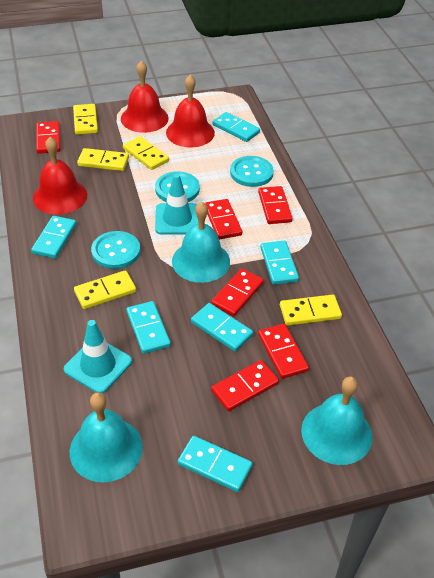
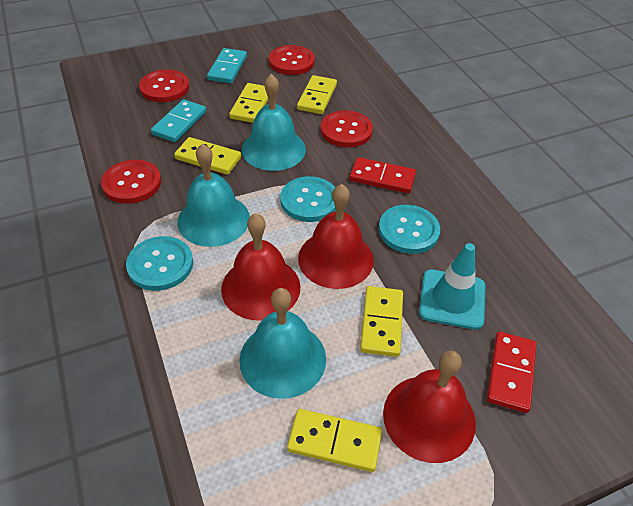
red button: none = 0 -> [101,160,161,204] [139,69,189,102] [269,45,315,75] [321,110,373,148] = 4
red domino: [36,121,60,154] [205,199,242,240] [211,268,264,317] [211,360,279,411] [258,186,293,224] [258,324,309,379] = 6 -> [349,157,416,194] [487,332,536,413] = 2
turquoise domino: [31,216,77,259] [126,301,171,354] [178,436,253,492] [191,303,253,352] [212,112,260,142] [260,241,299,285] = 6 -> [151,99,206,142] [207,48,247,83] = 2
turquoise traffic cone: [64,320,132,393] [155,174,199,235] = 2 -> [419,243,486,330] = 1

